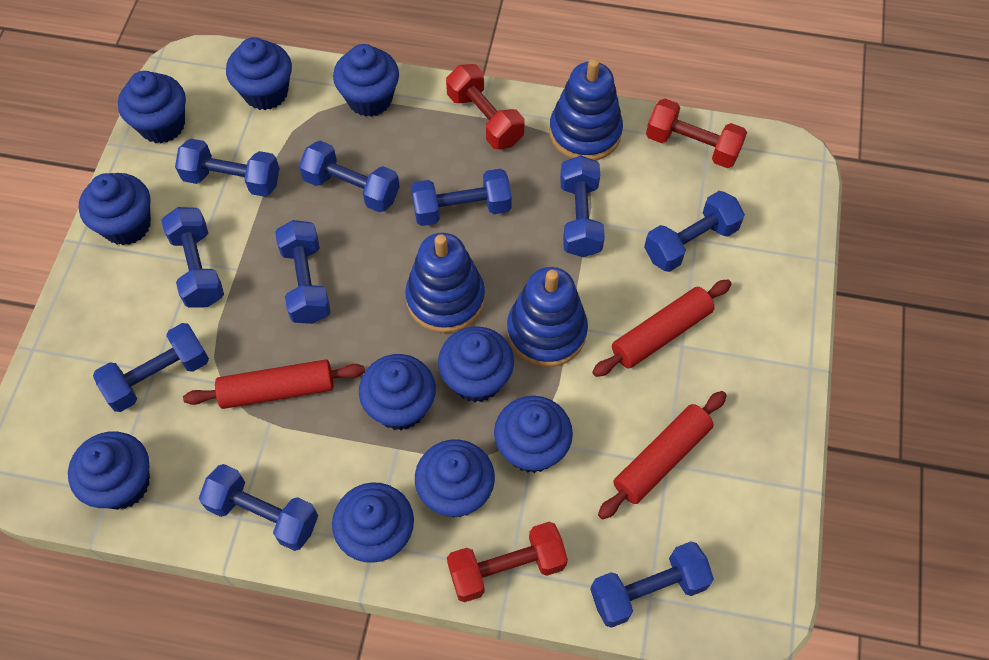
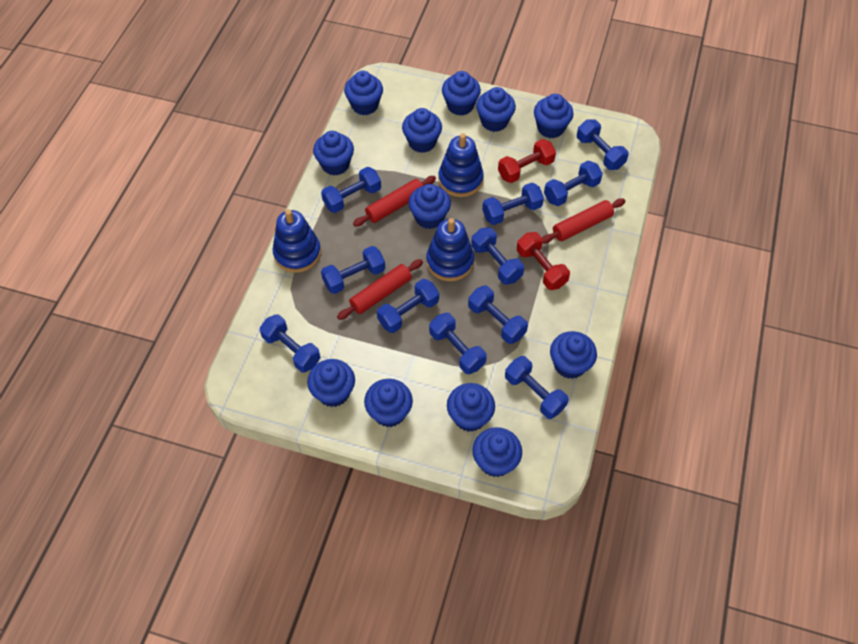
blue cupcake: [68,431,150,510] [79,173,151,245] [118,71,186,143] [226,37,292,110] [332,482,414,563] [333,44,399,117] [359,354,436,430] [415,439,495,518] [438,326,514,402] [494,396,573,473] = 10 -> [307,359,355,407] [313,131,354,175] [344,71,383,115] [364,379,413,427] [402,108,442,153] [409,184,451,229] [442,71,481,116] [447,383,495,432] [472,427,522,477] [476,87,516,132] [534,94,573,138] [550,331,597,379] = 12
blue dumbbell: [93,323,209,412] [161,207,224,308] [175,139,280,197] [199,464,318,551] [275,220,331,324] [299,141,400,212] [411,168,512,226] [560,156,605,257] [590,541,714,628] [644,191,745,272] = 10 -> [260,314,320,372] [321,167,381,213] [321,246,385,294] [377,279,439,333] [429,313,487,374] [468,286,528,344] [471,227,524,285] [482,183,544,225] [505,356,569,419] [544,161,603,206] [577,119,629,170] = 11
red dumbbell: [446,64,525,149] [447,522,568,602] [646,99,747,168] = 3 -> [498,139,556,183] [517,232,570,290] = 2

